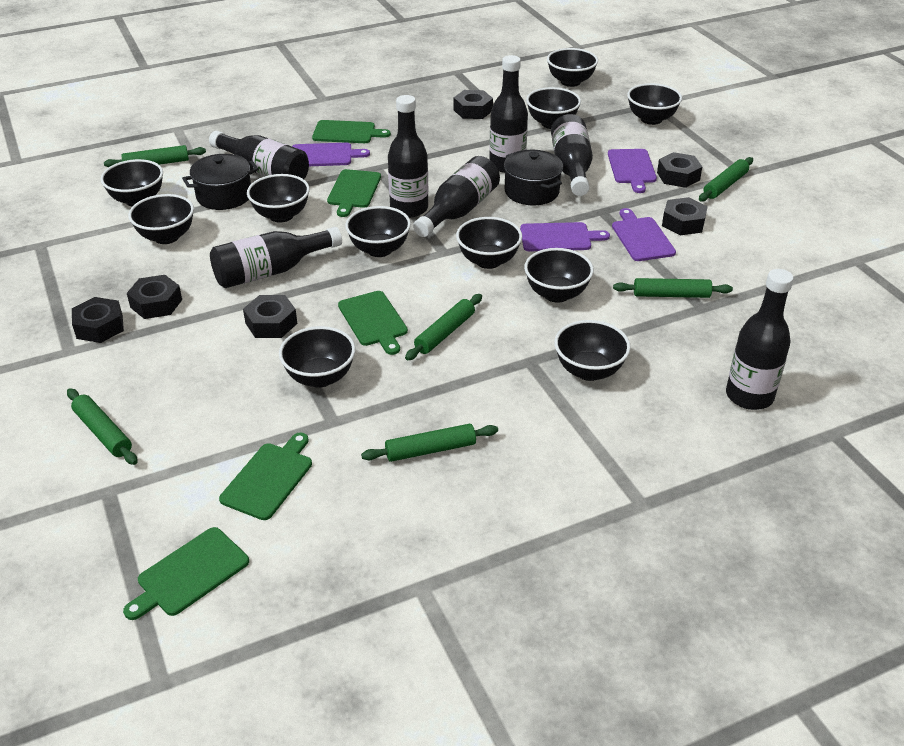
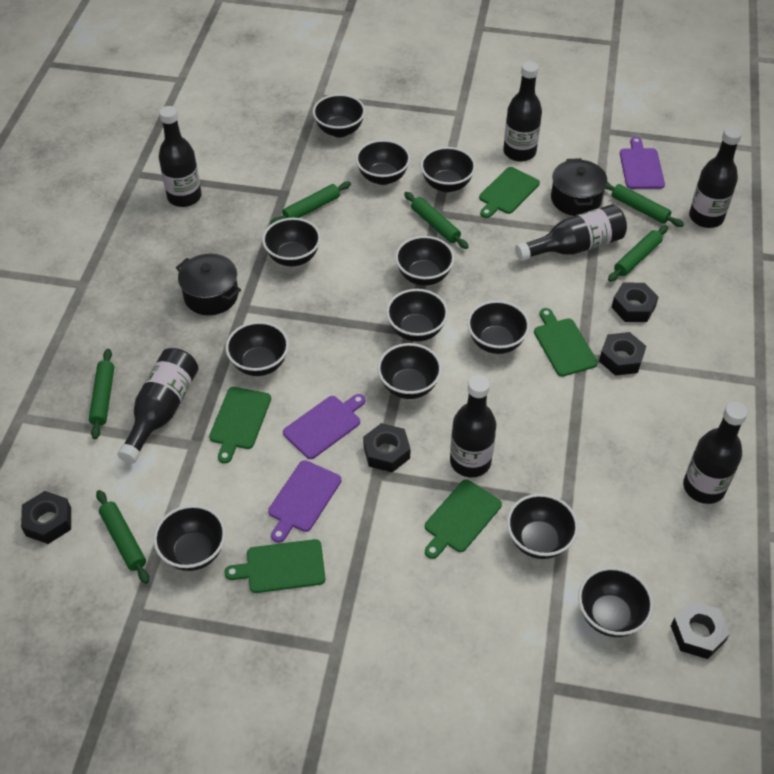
black bowl: [100,159,163,207] [128,194,194,244] [247,174,310,222] [279,326,355,388] [345,206,411,257] [456,217,522,269] [524,248,594,303] [526,87,581,129] [547,48,598,87] [554,320,631,381] [627,83,682,125] = 11 -> [153,505,226,571] [225,321,289,376] [262,218,321,267] [313,94,365,138] [356,140,410,185] [378,343,442,399] [386,289,448,342] [395,236,455,286] [420,147,476,192] [467,300,530,354] [507,494,578,559] [578,567,653,637] = 12
black nut: [72,297,124,343] [127,275,182,319] [243,295,297,338] [454,90,493,119] [657,152,702,188] [662,197,708,235] = 6 -> [21,491,71,544] [363,423,410,472] [599,332,646,376] [611,283,659,322] [671,601,730,659] = 5
purple cutting board: [292,143,370,166] [520,222,610,251] [608,149,657,193] [612,208,676,261] = 4 -> [268,460,341,543] [283,394,365,459] [620,137,665,189] = 3

